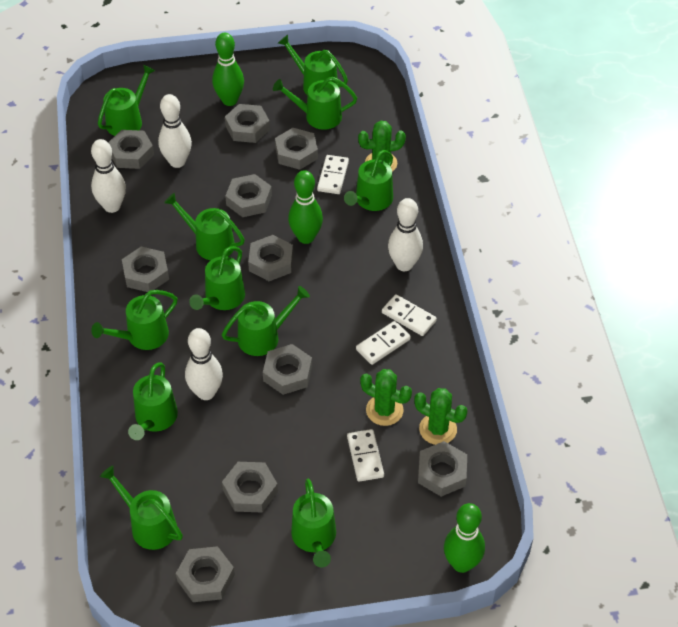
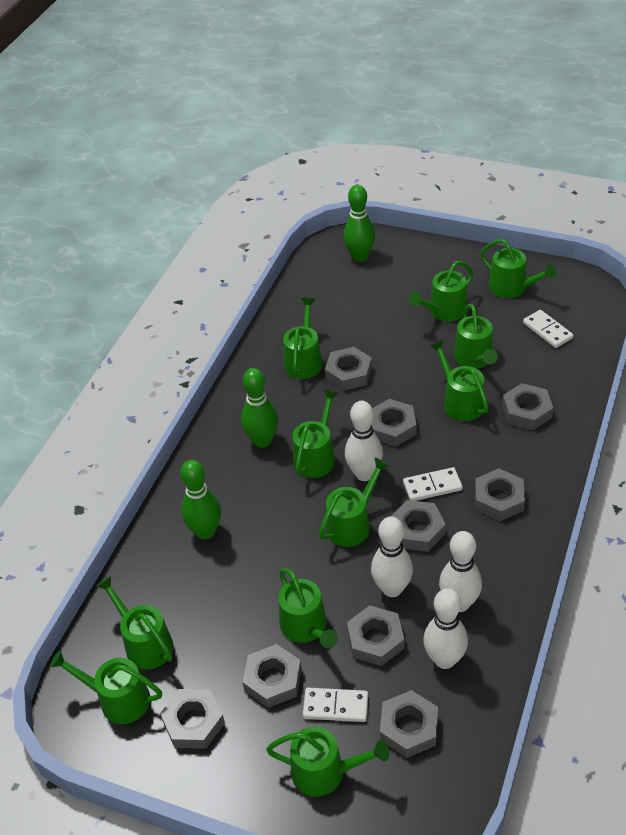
green cactus: [358,121,406,172] [360,369,412,426] [414,388,467,445] = 3 -> none = 0
grey nut: [108,130,154,169] [122,247,169,292] [176,546,235,602] [222,462,278,513] [225,104,270,143] [225,174,272,217] [248,235,293,281] [263,344,312,395] [275,128,318,170] [418,441,467,497] = 10 -> [160,689,225,749] [243,644,302,708] [325,347,372,391] [347,605,404,666] [371,399,416,447] [380,690,438,758] [392,500,446,552] [475,468,525,521] [502,383,553,430] = 9
white domino: [317,155,349,194] [347,429,384,482] [356,321,411,365] [382,294,437,336] = 4 -> [303,688,368,722] [403,467,463,501] [523,310,573,348] = 3

